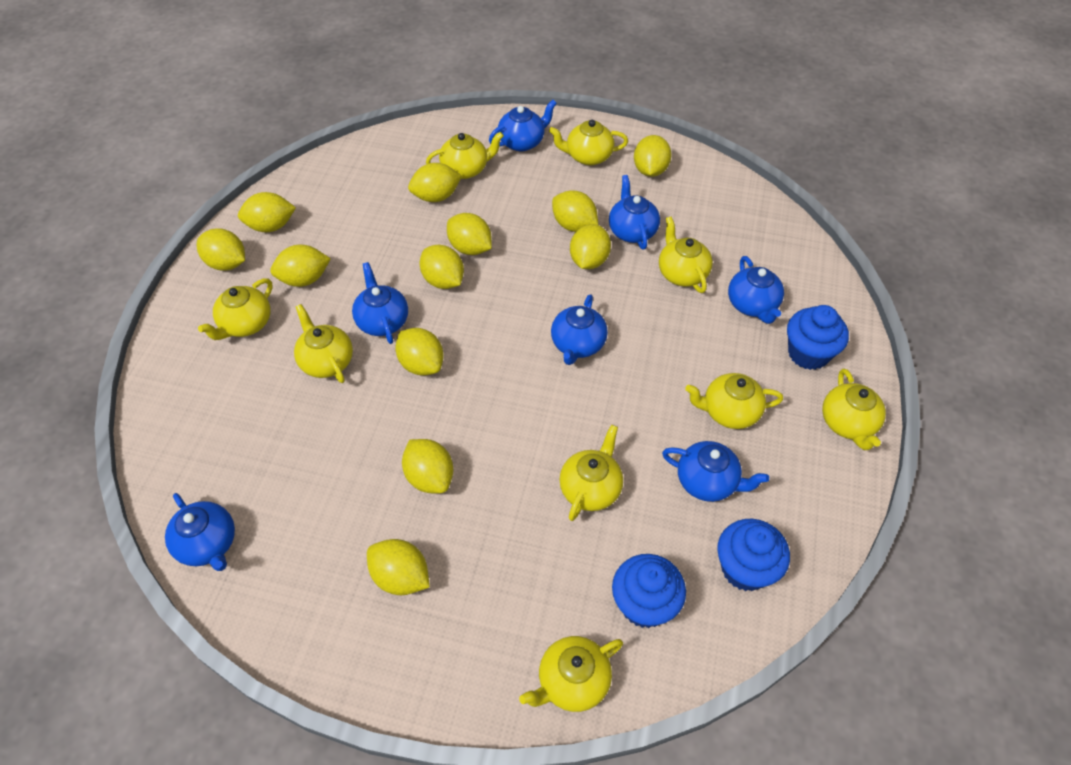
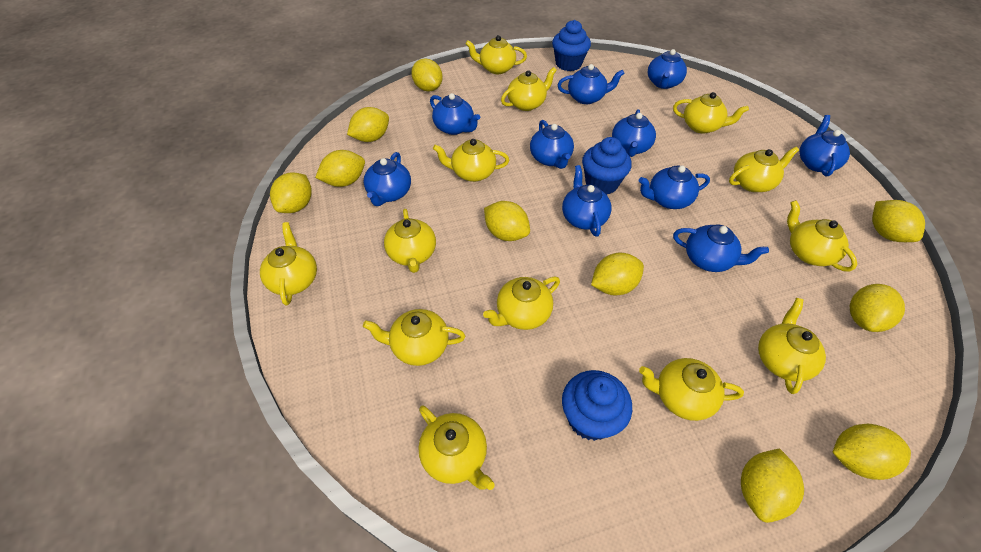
blue teapot: [165,493,235,571] [352,262,408,344] [489,100,557,151] [551,294,608,365] [609,175,660,250] [662,441,769,502] [728,256,784,324] = 7 -> [364,152,411,206] [430,93,480,135] [530,120,574,169] [558,64,625,104] [562,165,612,237] [612,109,656,157] [639,165,710,209] [648,49,687,89] [673,225,769,272] [799,115,850,176] = 10
yellow lemon: [197,229,245,271] [238,192,296,232] [270,245,331,287] [367,539,430,595] [395,328,444,375] [402,439,454,493] [408,163,462,202] [419,245,464,289] [447,213,492,255] [552,190,598,232] [570,224,611,269] [634,135,672,177] = 12 -> [270,172,312,213] [315,150,365,187] [347,107,389,142] [411,58,443,92] [484,201,530,241] [591,253,644,295] [741,448,804,523] [833,424,911,480] [850,284,905,332] [872,200,925,242] = 10
yellow teapot: [198,278,273,340] [294,304,353,383] [426,132,504,179] [519,636,623,712] [549,120,628,165] [559,425,623,521] [659,216,713,293] [685,373,783,429] [822,369,886,450] = 9 -> [260,222,317,305] [363,309,465,366] [384,209,436,273] [418,405,495,490] [433,139,509,182] [465,35,527,74] [483,277,560,330] [501,67,557,111] [639,358,744,421] [673,92,749,134] [729,147,799,192] [758,298,826,394] [787,200,857,272] = 13

